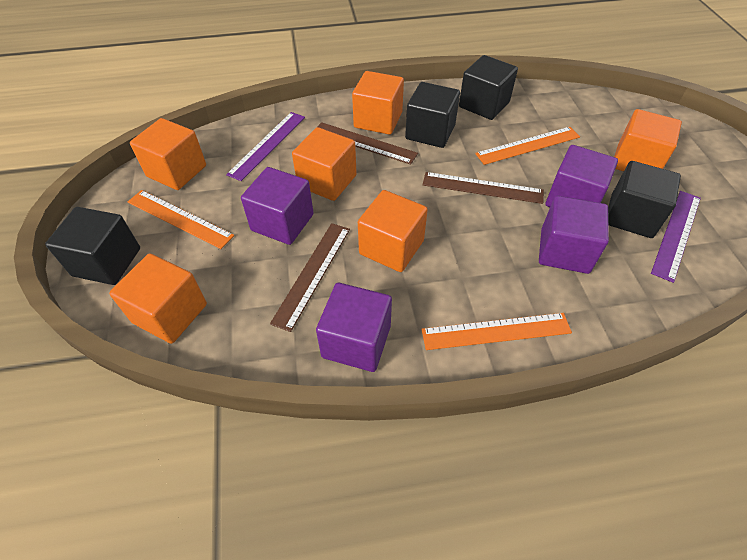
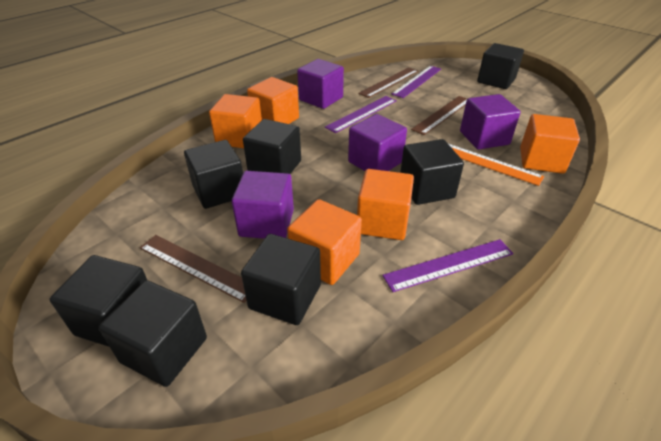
black cube: [45,207,140,285] [405,82,460,148] [459,55,518,120] [608,161,681,238] = 4 -> [49,255,148,347] [99,281,207,387] [184,140,243,209] [241,234,321,325] [243,119,301,174] [400,139,464,205] [477,43,524,89] = 7
orange cube: [109,253,207,344] [130,118,206,190] [292,127,357,201] [352,71,404,135] [358,190,428,272] [614,109,682,171] = 6 -> [209,94,262,148] [247,77,299,124] [287,199,362,285] [357,169,414,240] [520,114,580,174] = 5
orange ruler: [128,190,234,249] [421,313,572,350] [475,127,580,165] = 3 -> [449,144,544,186] = 1
purple ruler: [226,112,305,181] [651,191,701,283] = 2 -> [325,96,397,133] [382,239,514,292] [391,66,441,98] = 3

